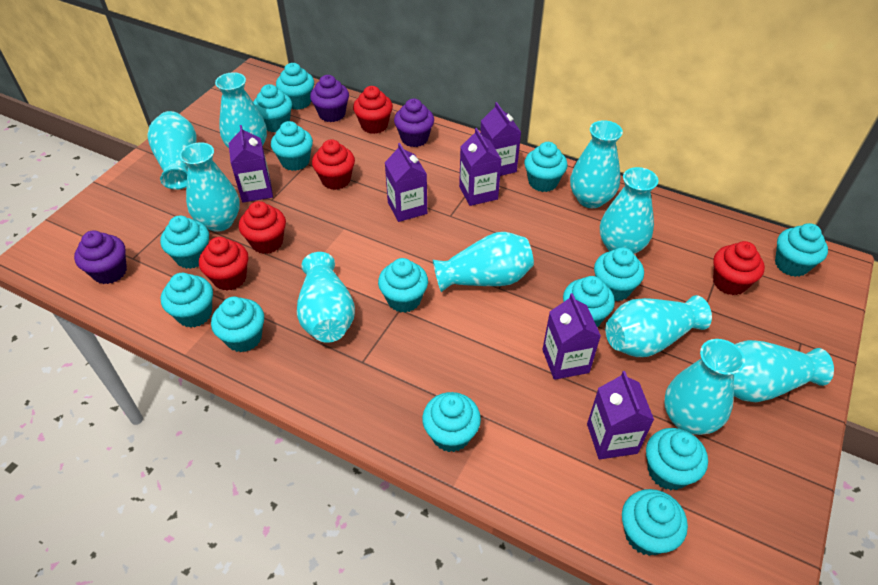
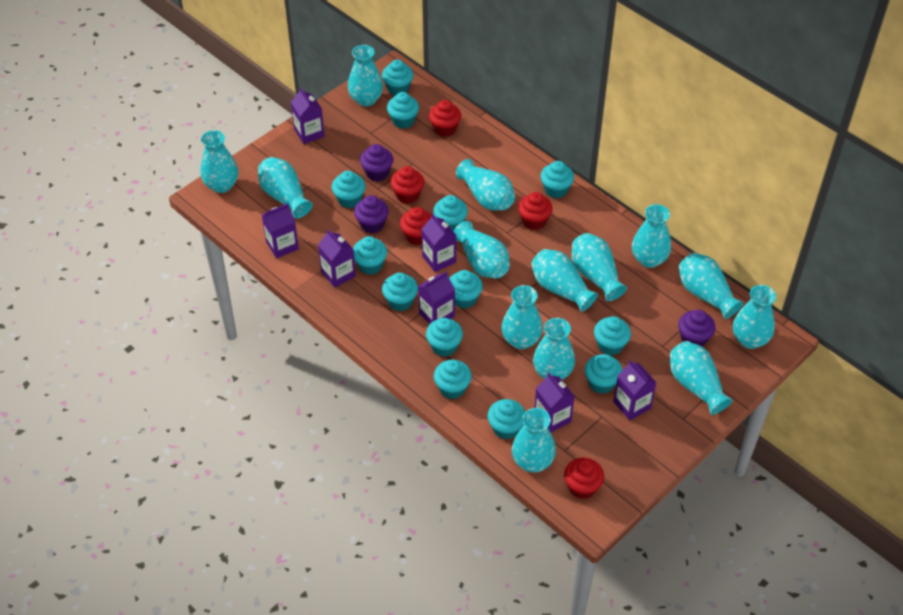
purple carton: [229,125,273,203] [384,143,427,222] [459,128,502,206] [480,102,521,176] [542,293,601,380] [587,371,654,459] = 6 -> [262,203,299,258] [291,88,325,144] [318,229,356,288] [418,271,455,324] [422,214,456,272] [534,373,575,432] [613,360,657,420] = 7
turquoise cupcake: [160,216,209,269] [161,273,213,328] [211,296,264,352] [253,84,292,132] [271,121,313,171] [276,63,314,110] [378,258,428,313] [422,392,481,452] [524,142,568,192] [563,276,615,327] [594,247,644,302] [622,489,688,556] [646,428,708,490] [775,223,828,277] = 14 -> [332,171,366,208] [353,236,387,275] [382,59,413,96] [382,272,418,311] [387,92,419,129] [426,318,463,357] [433,195,468,231] [434,359,472,399] [449,270,483,309] [487,399,525,439] [540,161,574,198] [585,354,622,394] [594,316,631,355] = 13
turquoise vase: [147,111,197,190] [180,142,240,232] [215,72,267,148] [297,252,355,343] [433,232,534,292] [570,120,623,208] [600,167,658,254] [605,295,712,357] [664,339,745,435] [734,340,834,402] = 10 -> [200,130,238,193] [258,157,313,218] [348,45,383,107] [453,221,510,278] [456,159,515,211] [501,285,543,349] [512,408,556,472] [531,249,598,312] [533,318,575,380] [572,233,627,301] [632,204,671,268] [670,341,733,415] [679,253,743,319] [733,285,776,349] = 14

